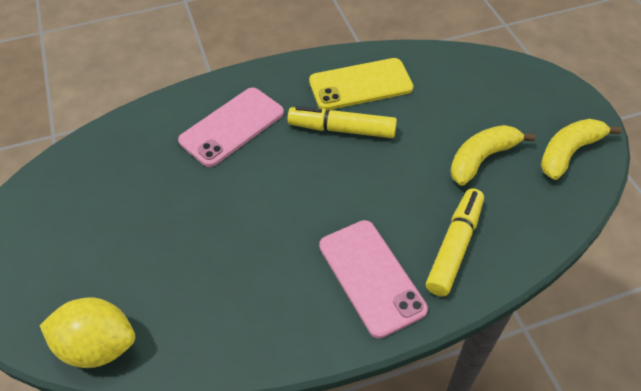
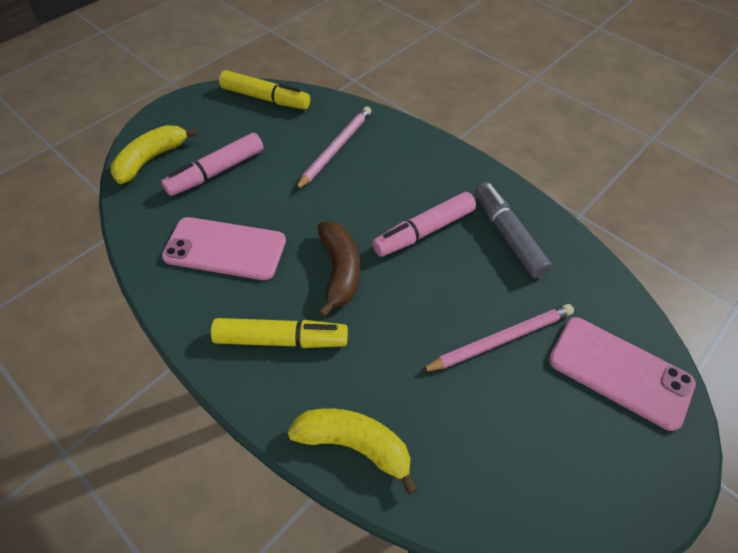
brown banana: none = 0 -> [318,221,360,317] = 1
grey marker: none = 0 -> [475,182,552,278] = 1
pink marker: none = 0 -> [161,133,263,196] [372,192,476,257] = 2
pink pencil: none = 0 -> [295,106,371,191] [420,304,574,372] = 2
yellow lemon: [40,297,135,368] = 1 -> none = 0
yellow phone: [309,58,414,110] = 1 -> none = 0

